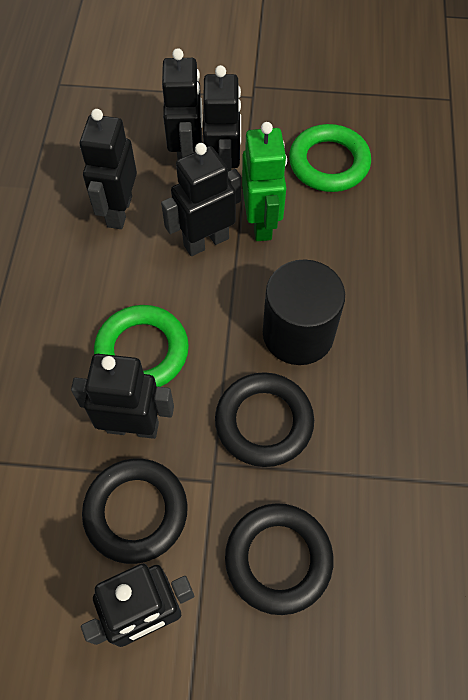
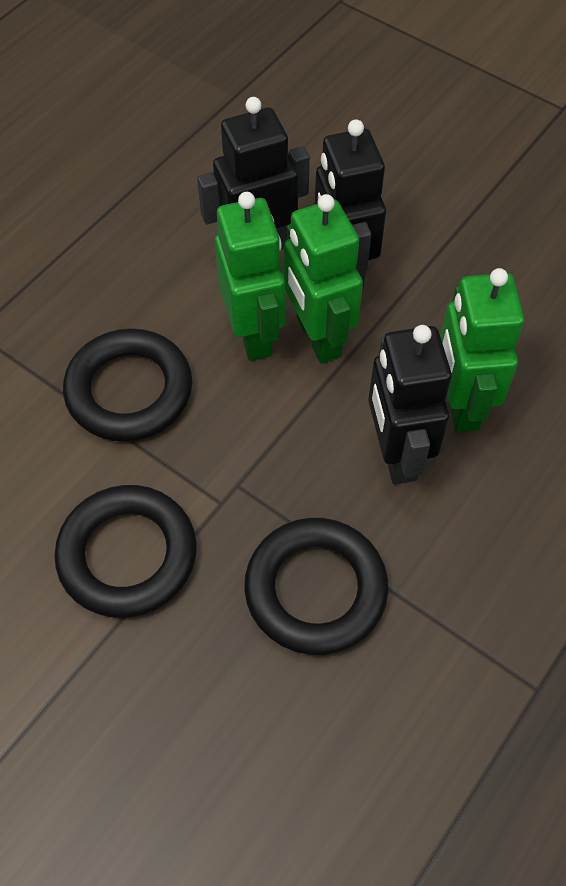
black cylinder: [263,259,345,365] = 1 -> none = 0
black robot: [71,354,174,439] [80,109,137,229] [81,563,194,647] [161,143,241,256] [162,48,202,159] [203,65,241,171] = 6 -> [197,97,310,249] [315,119,386,289] [368,325,452,484] = 3
green ring: [94,305,189,387] [289,124,371,192] = 2 -> none = 0
green robot: [242,122,287,241] = 1 -> [215,192,285,361] [284,194,363,364] [440,268,524,432] = 3

